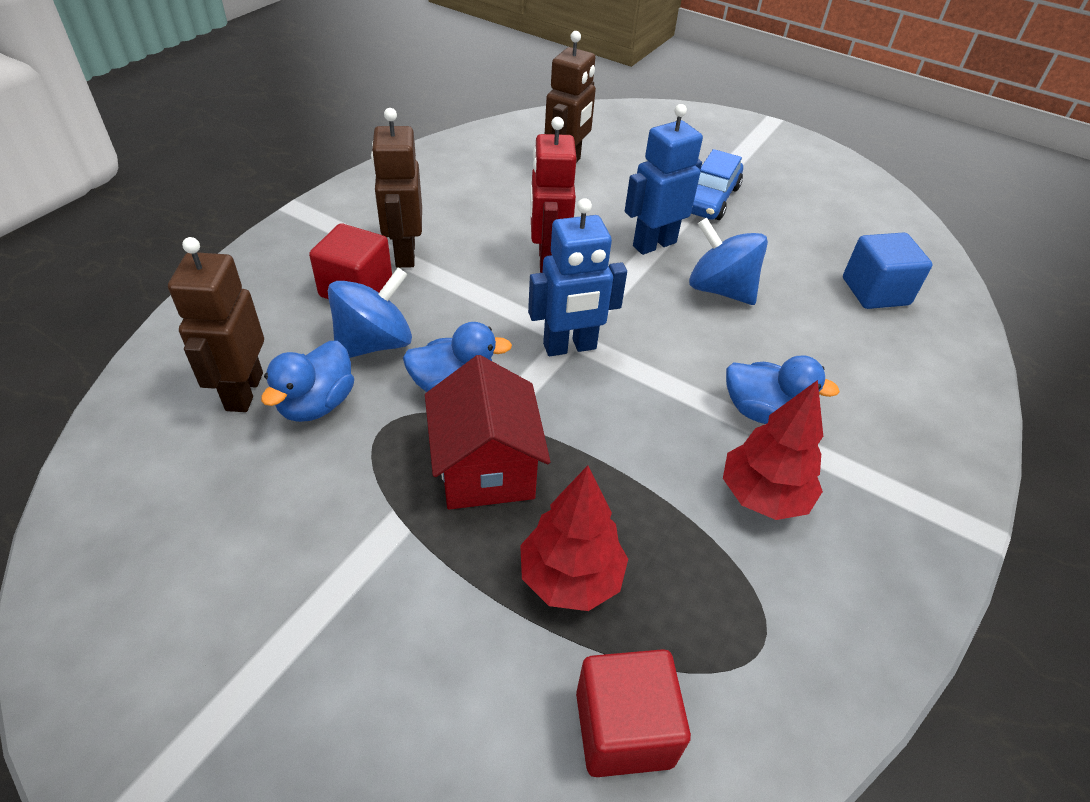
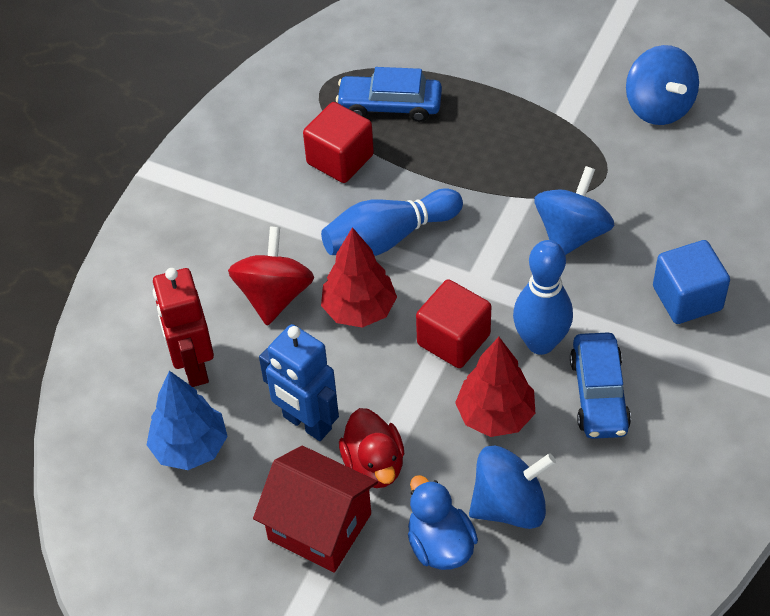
blue bowling pin: none = 0 -> [321,188,463,256] [513,240,573,355] = 2
blue car: [691,149,743,220] = 1 -> [336,67,442,122] [570,332,631,439] = 2
blue duck: [261,341,354,422] [403,322,512,392] [726,355,840,424] = 3 -> [408,475,478,570] = 1
blue robot: [528,198,627,356] [625,104,703,255] = 2 -> [259,324,339,441] = 1
blue spinning top: [328,268,412,358] [689,218,768,305] = 2 -> [469,445,556,529] [534,166,614,255] [626,45,699,125] = 3
blue tree: none = 0 -> [147,371,228,470] = 1
brown robot: [168,237,264,412] [371,108,422,268] [545,31,596,163] = 3 -> none = 0
red duck: none = 0 -> [339,408,404,488] = 1
red spinning top: none = 0 -> [228,226,314,326] = 1

